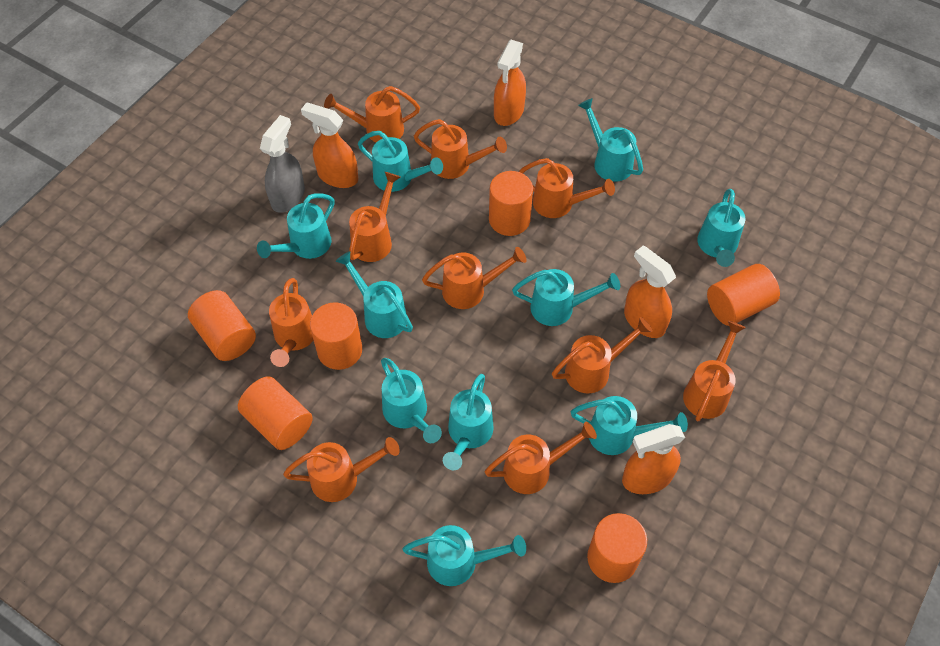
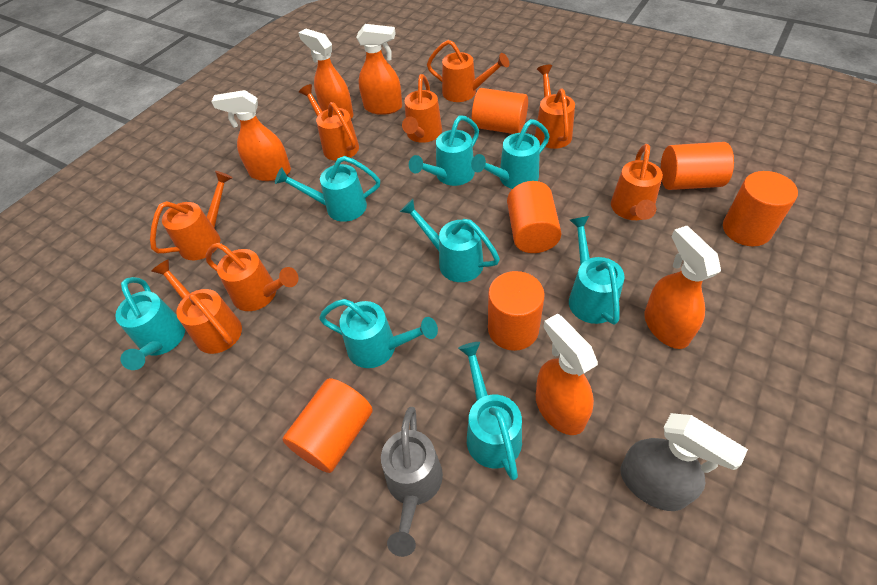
grey watering can: none = 0 -> [381,407,443,557] = 1
orange spray bottle: [301,102,358,188] [494,40,526,126] [622,424,685,494] [624,246,676,338] = 4 -> [211,90,291,181] [298,28,353,119] [356,24,402,115] [536,314,598,435] [644,226,721,349] = 5
orange watering can: [269,278,313,367] [283,437,400,502] [324,86,420,142] [349,172,400,262] [414,119,507,179] [422,247,527,309] [485,422,597,494] [519,158,615,218] [552,317,652,393] [683,321,746,421] = 10 -> [150,171,232,260] [151,259,242,354] [206,243,298,311] [299,84,359,161] [402,74,442,143] [427,40,509,102] [535,65,575,149] [611,144,663,220] = 8
turquoise watering can: [257,193,335,259] [336,251,413,338] [358,131,443,192] [381,358,442,443] [403,525,526,586] [443,374,494,470] [512,269,620,326] [571,396,688,455] [578,98,643,182] [697,189,746,267] = 10 -> [115,277,185,370] [275,156,380,222] [319,299,438,368] [400,199,500,282] [409,116,479,186] [458,342,522,480] [471,119,550,189] [569,216,625,325] = 8

